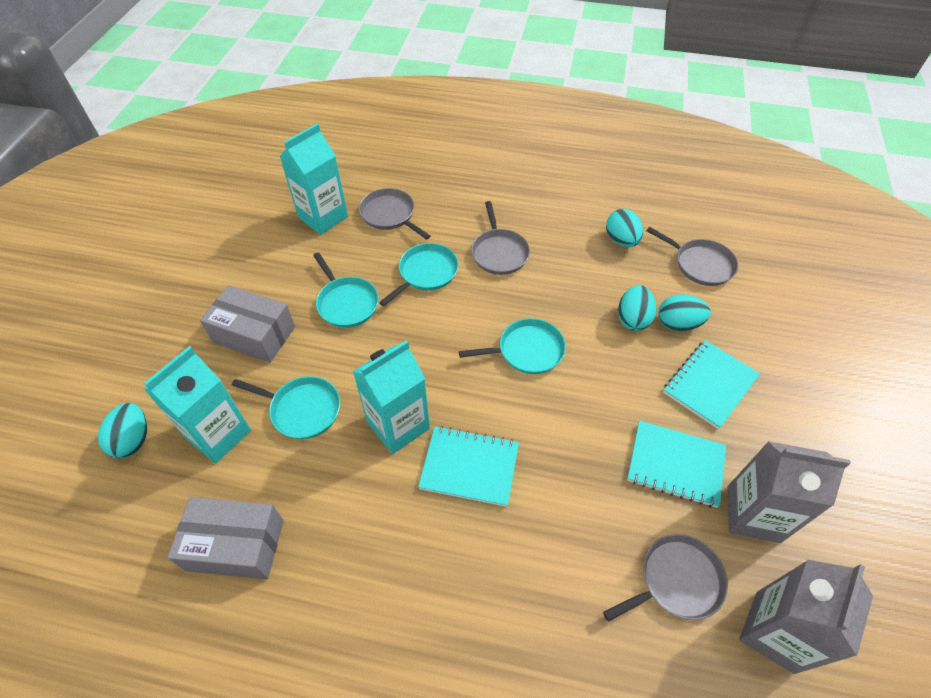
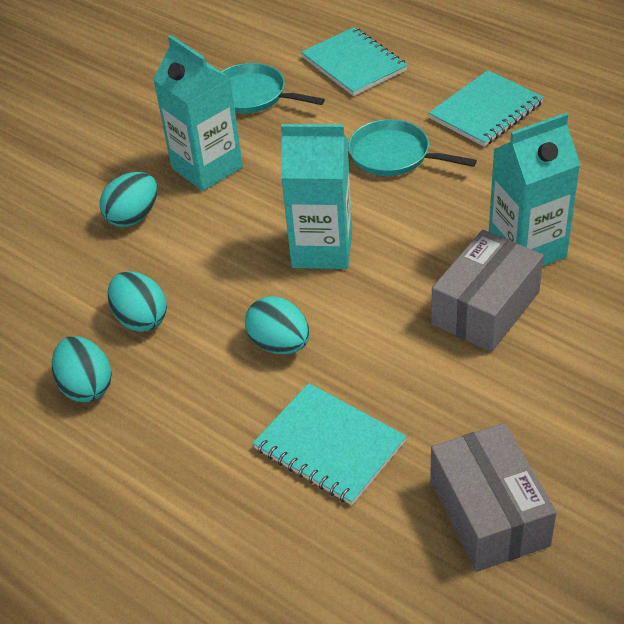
grey carton: [727,441,851,543] [739,560,873,674] = 2 -> none = 0
grey pan: [359,188,430,240] [471,201,530,275] [603,534,728,622] [647,227,738,286] = 4 -> none = 0
turquoise pan: [232,376,340,439] [313,252,379,328] [379,243,459,306] [459,318,566,374] = 4 -> [221,63,325,114] [348,119,477,176] = 2

